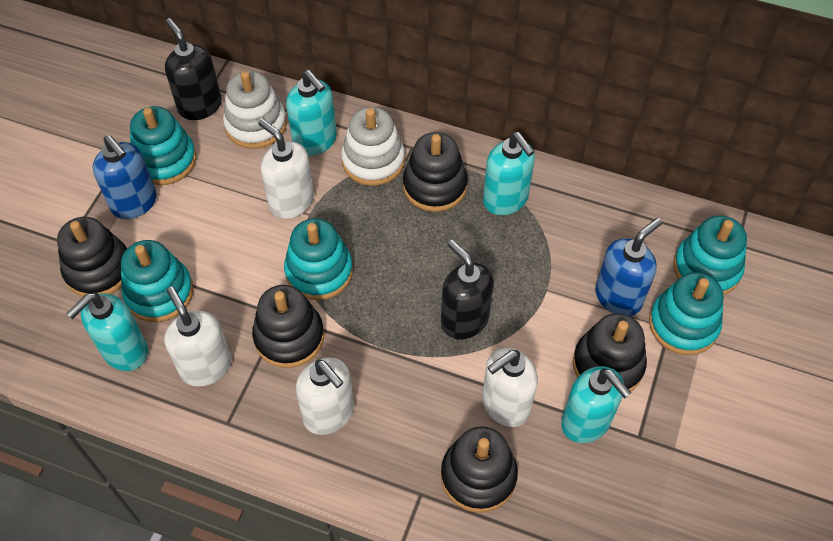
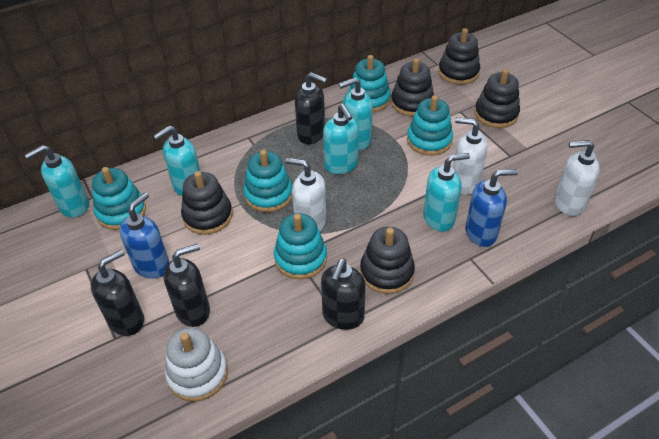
black soap dispenser: [165,18,222,120] [441,240,494,339] = 2 -> [91,249,144,336] [163,244,210,327] [295,72,327,144] [321,259,366,330] = 4
turquoise soap dispenser: [66,292,148,371] [286,70,337,156] [483,132,535,215] [561,366,631,443] = 4 -> [25,145,89,218] [153,126,200,196] [323,104,359,174] [339,78,373,150] [423,153,470,232] = 5
white soap dispenser: [164,287,232,387] [258,119,314,219] [296,357,354,435] [482,348,538,427] = 4 -> [285,158,326,231] [453,117,488,195] [555,140,600,216] = 3
white stacking toy: [223,71,287,149] [341,107,405,186] = 2 -> [165,327,228,402] = 1

